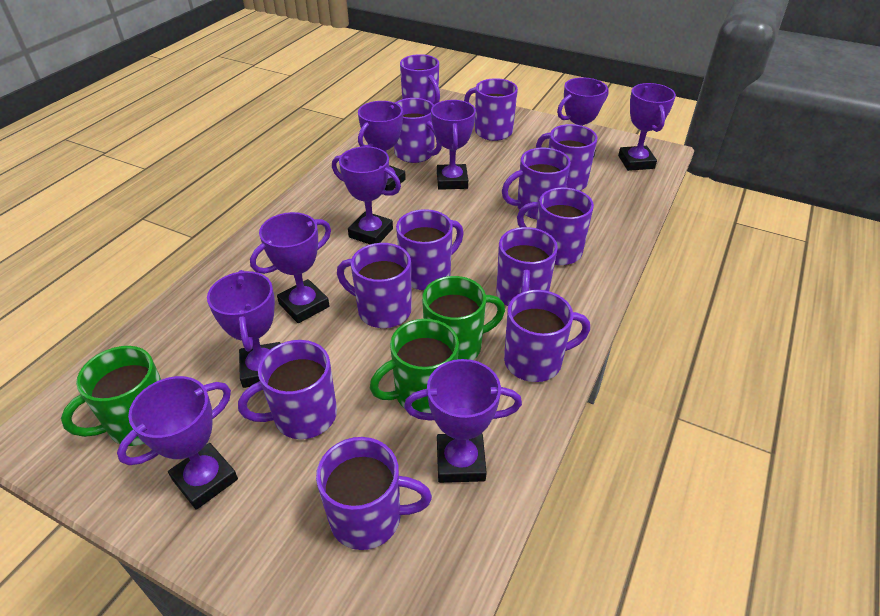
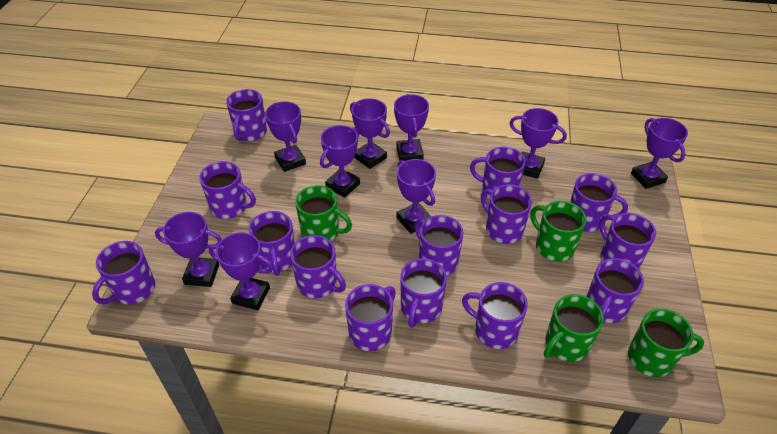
green mug: [61,346,161,446] [370,319,459,413] [422,276,505,360] = 3 -> [295,185,352,241] [530,201,587,262] [544,294,604,362] [628,309,704,377] = 4
purple mug: [238,340,337,439] [316,437,432,550] [337,243,412,328] [394,98,442,163] [396,209,464,290] [400,54,440,105] [464,78,518,141] [496,227,558,306] [502,148,571,219] [504,290,590,382] [517,187,594,265] [536,124,597,191] = 12 -> [92,241,155,305] [199,161,256,219] [226,89,267,141] [249,211,295,276] [290,235,346,298] [345,284,396,351] [400,258,447,328] [415,215,463,276] [462,282,528,349] [470,147,526,200] [481,184,532,244] [570,173,628,232] [586,258,644,323] [599,213,656,269] = 14

